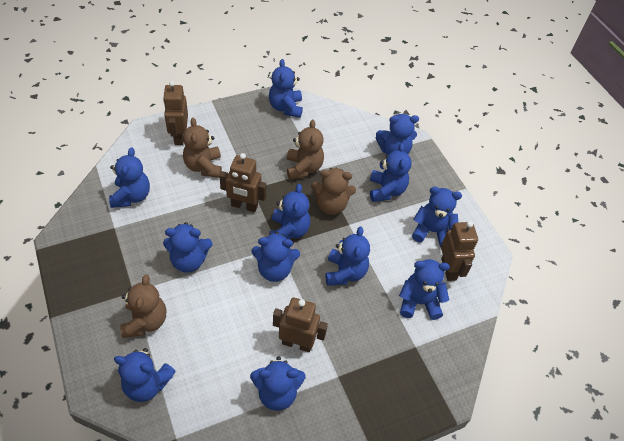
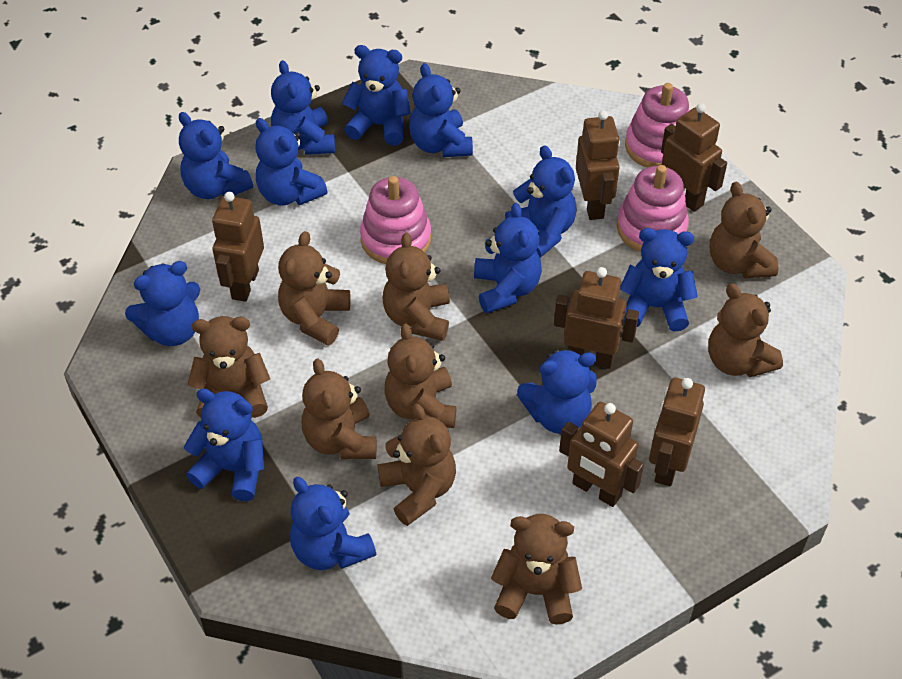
brown robot: [163,81,188,145] [219,153,266,212] [273,298,328,352] [441,221,478,281] = 4 -> [212,192,264,302] [554,267,639,369] [559,402,644,507] [576,110,620,220] [649,378,705,486] [661,103,727,212] = 6
brown teddy bear: [120,274,166,338] [183,118,222,178] [287,120,324,180] [311,168,356,215] = 4 -> [187,316,270,418] [278,231,351,346] [301,359,377,459] [378,403,456,526] [382,232,450,341] [385,323,456,428] [491,514,582,625] [708,283,783,377] [710,182,778,278] = 9
pink stacking toy: none = 0 -> [360,176,431,264] [617,165,689,252] [625,83,690,168] = 3

